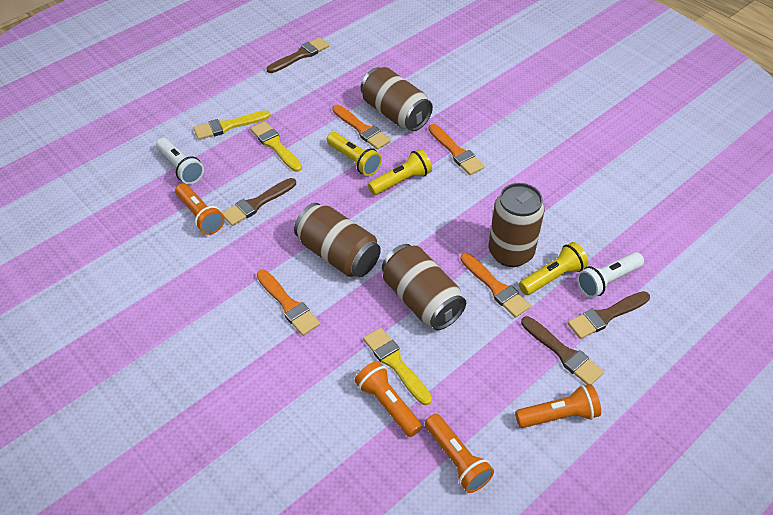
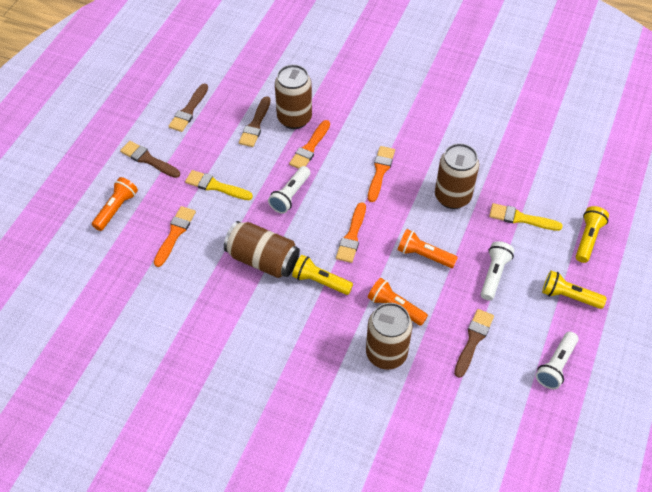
orange flashlight: [175,183,225,235] [354,361,422,437] [425,414,494,493] [515,384,601,428] = 4 -> [92,177,138,231] [368,278,428,326] [397,229,458,268] = 3
white flashlight: [156,138,204,184] [577,252,644,298] = 2 -> [268,166,311,214] [481,241,514,301] [535,332,579,389] = 3
yellow brush: [193,110,271,140] [250,121,302,172] [363,328,432,405] = 3 -> [185,170,253,200] [489,203,563,231] = 2

